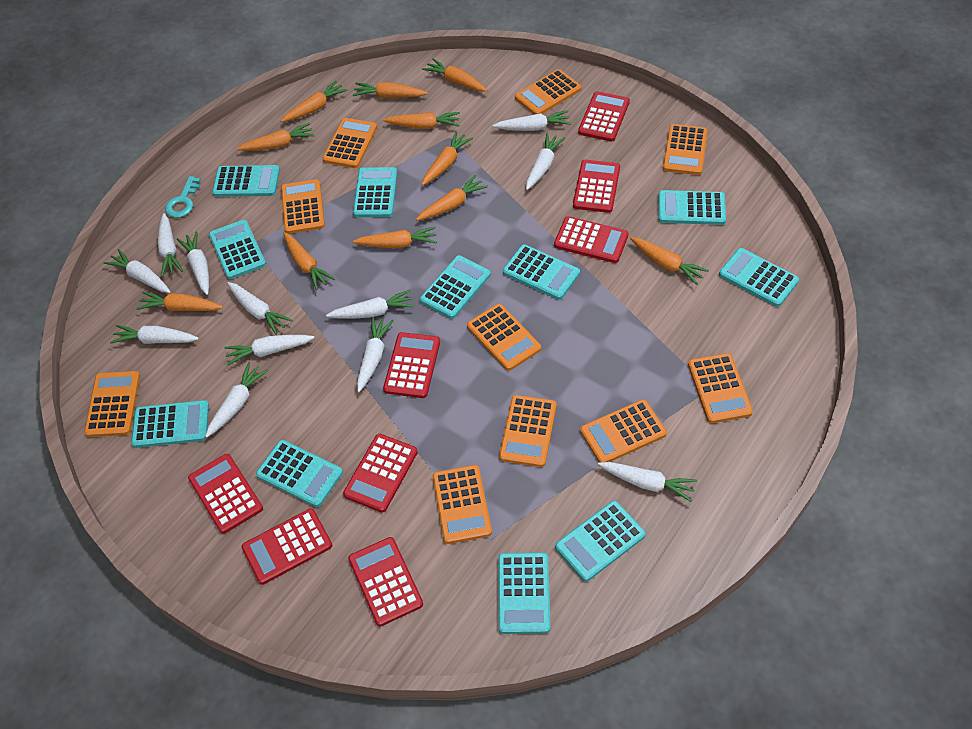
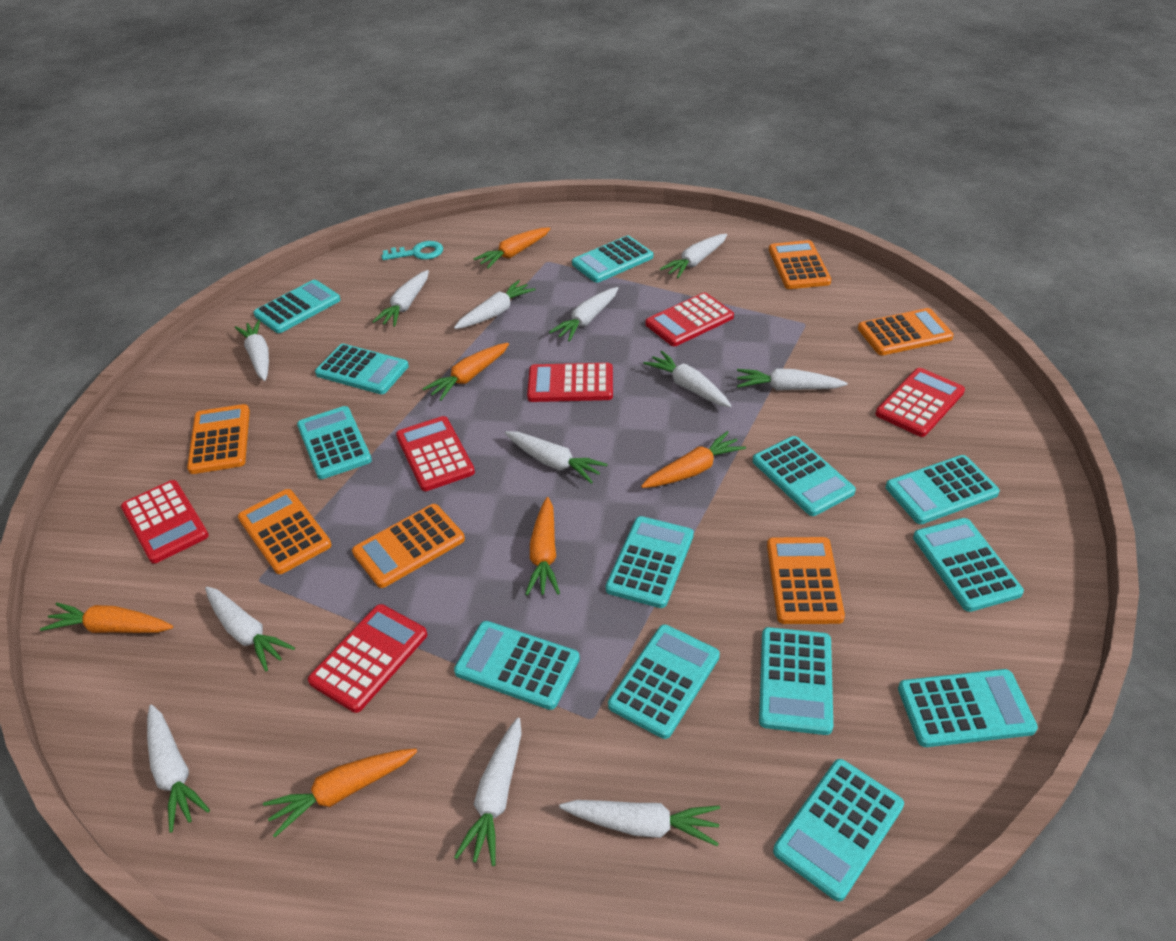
orange calculator: [84,371,140,437] [281,179,325,234] [323,118,377,168] [433,465,492,544] [467,304,541,371] [499,395,557,467] [515,69,581,115] [580,399,667,463] [663,124,708,175] [688,353,753,423] = 10 -> [187,404,250,474] [238,489,332,574] [352,504,465,588] [767,537,845,624] [769,240,831,289] [858,308,954,355] = 6
orange carrot: [137,292,223,311] [237,123,315,151] [281,81,347,122] [283,232,335,290] [353,82,428,98] [353,227,437,248] [383,112,460,129] [416,175,488,220] [422,58,488,92] [422,131,473,186] [630,237,709,285] = 11 -> [40,603,173,633] [263,748,417,837] [422,343,509,401] [473,227,550,269] [525,497,560,596] [641,431,746,488] = 6
red calculator: [188,454,263,534] [242,509,332,585] [343,434,418,513] [348,537,423,626] [383,332,440,398] [554,216,629,263] [573,160,620,213] [578,91,630,142] = 8 -> [121,480,209,564] [308,604,427,713] [396,416,475,491] [527,363,613,402] [646,292,734,346] [875,368,965,437] = 6
turquoise calculator: [131,400,209,448] [209,220,266,279] [212,165,280,197] [256,440,343,507] [353,167,397,217] [420,255,491,319] [498,552,550,634] [503,244,580,300] [555,501,646,582] [658,190,726,225] [719,248,799,307] = 11 -> [253,280,341,333] [297,406,372,479] [315,344,409,394] [454,621,580,710] [572,236,653,283] [606,516,694,608] [608,625,720,739] [753,436,856,516] [759,627,833,735] [773,759,904,902] [886,455,1000,524] [898,669,1038,747] [913,518,1024,612] = 13

